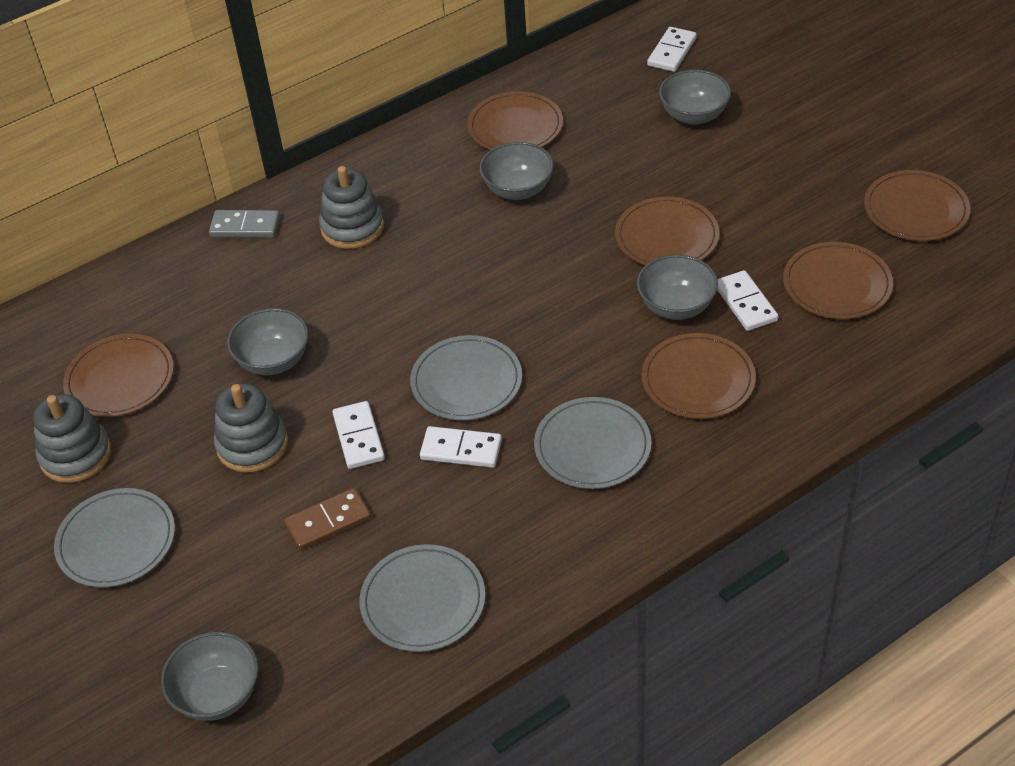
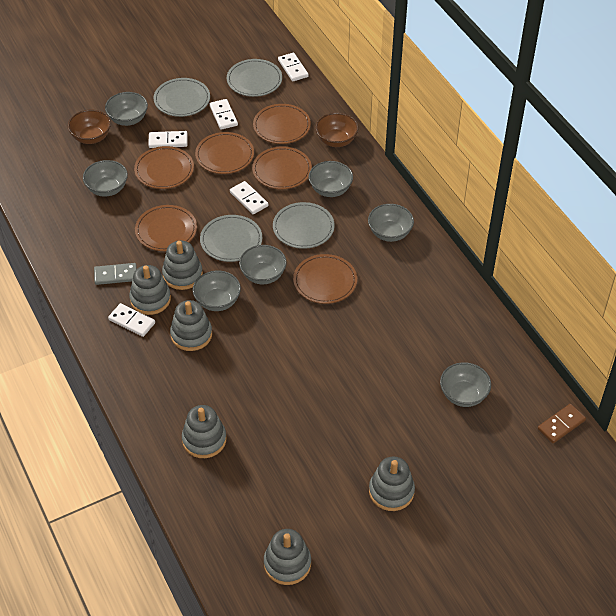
brown bowl: none = 0 -> [68,110,111,144] [315,113,358,147] = 2
grey bowl: [161,632,259,721] [227,308,309,375] [480,142,554,200] [637,255,718,320] [659,69,731,125] = 5 -> [83,160,128,196] [105,92,148,126] [193,271,241,311] [239,245,287,284] [308,161,353,197] [368,204,414,242] [440,362,491,407] = 7
grey stacking toy: [33,394,111,483] [214,383,288,473] [319,166,384,249] = 3 -> [129,265,171,315] [162,241,203,290] [170,300,212,351] [182,405,227,458] [264,529,311,585] [369,456,415,511] = 6
white domino: [332,401,385,469] [420,426,502,468] [647,27,697,72] [717,270,778,331] = 4 -> [108,303,155,337] [148,131,187,148] [209,99,238,130] [230,181,268,214] [278,53,309,81] = 5

